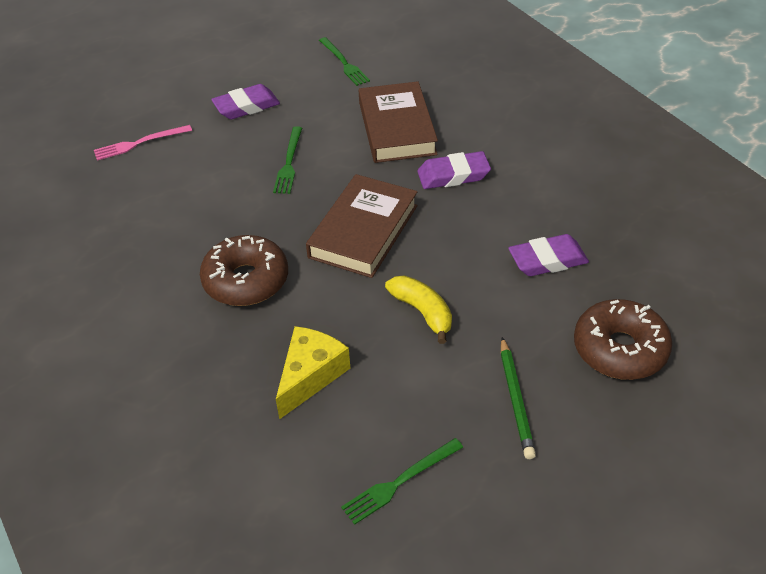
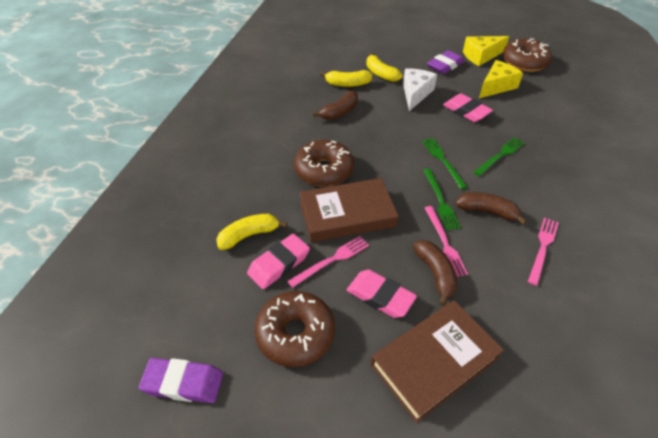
brown banana: none = 0 -> [313,90,358,120] [413,240,457,306] [455,192,527,225] = 3
brown donut: [200,235,288,306] [574,299,672,380] = 2 -> [254,291,335,367] [294,140,354,187] [503,38,552,72] = 3
green pencil: [501,337,536,459] = 1 -> none = 0
pink eraser: none = 0 -> [247,234,310,289] [347,270,417,318] [443,94,493,122] = 3
pink fork: [94,125,192,161] = 1 -> [287,236,369,288] [425,206,468,277] [528,218,559,286] = 3
purple eraser: [211,84,280,119] [417,151,491,189] [508,234,589,276] = 3 -> [139,358,223,403] [427,50,464,74] = 2
white cheese: none = 0 -> [403,68,437,111] = 1
yellow banana: [385,275,452,344] = 1 -> [216,214,287,250] [320,70,373,87] [366,53,403,82] = 3
yellow cheese: [276,326,350,419] = 1 -> [463,36,509,66] [479,60,523,98] = 2

